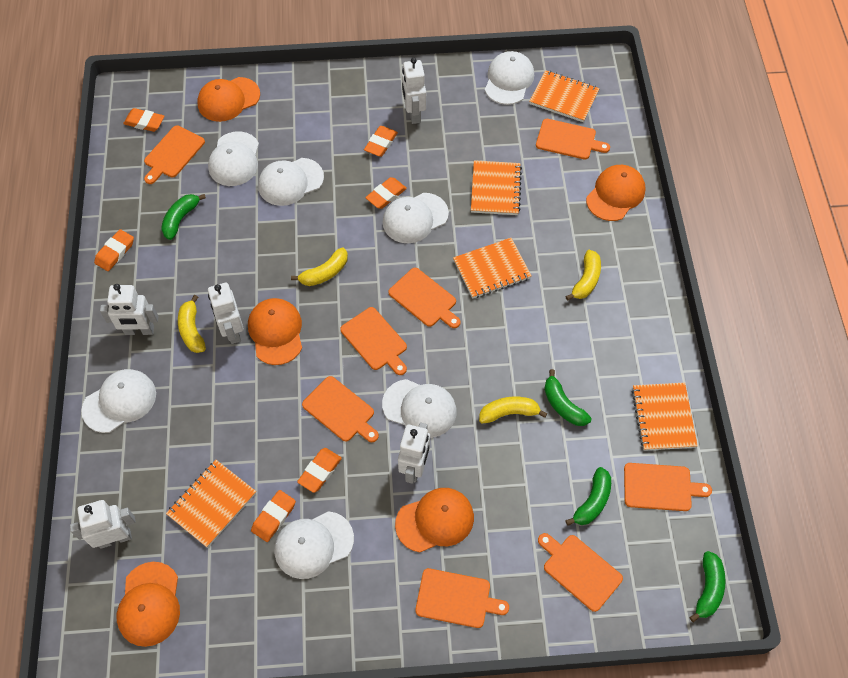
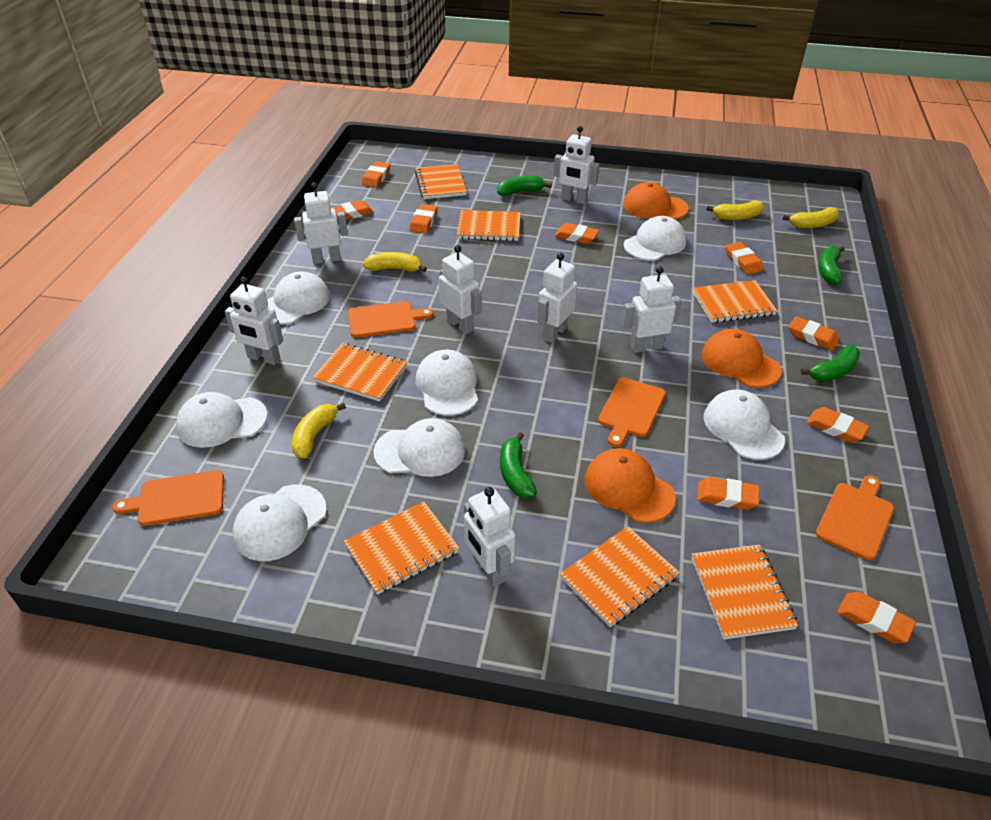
orange cap: [117,562,180,647] [197,77,260,122] [248,298,302,365] [395,488,474,552] [586,165,646,221] = 5 -> [585,448,676,523] [623,182,689,219] [702,329,781,388] = 3
orange cutting board: [144,126,205,184] [302,376,379,442] [340,307,407,375] [388,268,461,328] [415,568,509,628] [536,119,610,160] [538,533,623,612] [624,463,712,511] = 8 -> [112,470,224,526] [348,301,434,338] [598,377,666,447] [815,475,894,560] = 4
orange eraser: [94,229,134,271] [123,108,165,132] [251,490,296,542] [297,448,342,493] [364,126,398,157] [365,177,407,209] = 6 -> [331,200,374,220] [361,161,391,187] [409,204,437,233] [554,223,599,244] [697,477,759,510] [725,242,763,275] [789,316,839,350] [806,407,869,443] [837,592,916,643] = 9
orange notebook: [166,460,256,548] [453,238,532,299] [471,160,522,215] [529,70,600,122] [632,383,698,451] = 5 -> [312,343,407,402] [344,502,459,595] [415,164,467,199] [457,210,521,241] [560,526,680,627] [691,545,798,639] [692,280,777,323] = 7
white robot: [70,500,136,549] [100,284,159,335] [208,283,244,344] [398,423,430,484] [402,57,426,124] = 5 -> [225,276,283,365] [294,182,348,264] [439,245,482,334] [464,487,516,587] [537,253,577,343] [554,126,599,204] [622,266,681,353] = 7

